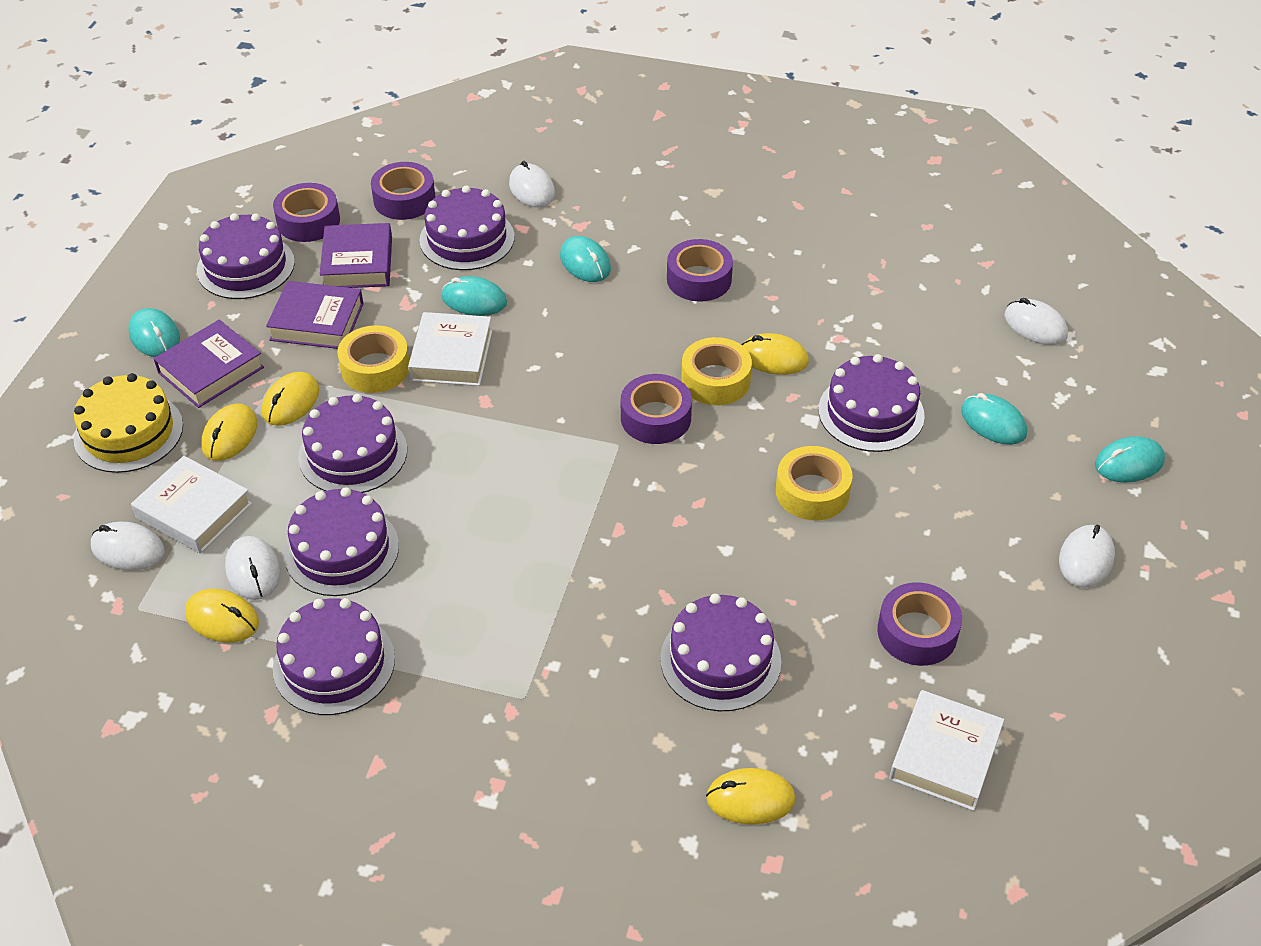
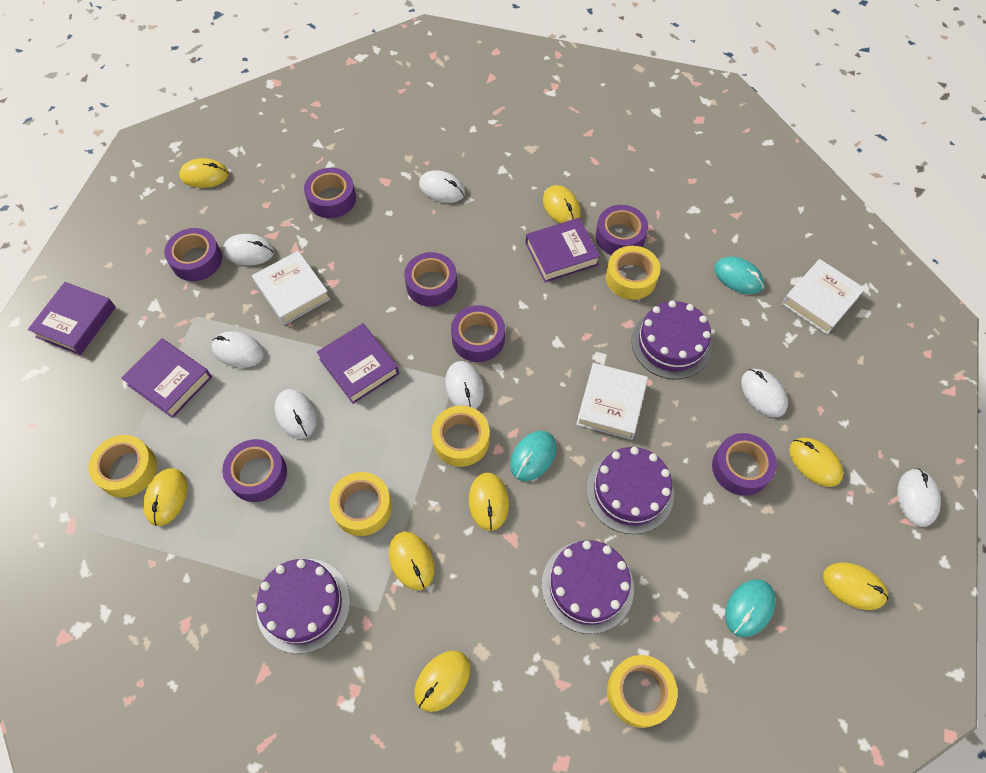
purple book: [153,320,264,408] [266,281,364,349] [320,223,392,288] = 3 -> [28,282,116,355] [121,338,212,418] [317,323,399,404] [526,218,600,282] = 4
purple cake: [197,213,295,299] [273,598,395,715] [284,487,399,596] [298,394,407,493] [419,186,515,270] [660,594,781,711] [818,354,925,452] = 7 -> [256,559,350,654] [542,540,634,634] [586,447,674,534] [631,300,712,379] = 4
purple tape: [273,183,340,242] [371,162,435,220] [621,374,692,444] [667,239,733,302] [877,582,962,666] = 5 -> [164,228,222,281] [222,439,287,502] [304,168,356,218] [404,252,457,307] [451,305,505,362] [595,205,648,255] [712,433,777,496] = 7
turquoise mouse: [128,308,180,357] [442,276,507,316] [560,236,611,282] [961,393,1027,445] [1095,436,1165,483] = 5 -> [510,431,556,481] [714,257,764,294] [725,579,776,637] = 3
white mouse: [91,521,165,570] [225,536,281,600] [509,161,555,207] [1005,298,1068,345] [1059,525,1115,588] = 5 -> [212,331,264,368] [223,234,274,265] [274,389,317,439] [419,170,465,203] [445,361,484,409] [741,369,788,417] [897,469,941,527] = 7
yellow cake: [74,373,183,473] = 1 -> none = 0
yellow mouse: [185,589,259,642] [201,403,257,461] [262,372,319,426] [706,768,795,825] [742,333,809,375] = 5 -> [143,468,187,526] [179,158,229,188] [389,531,435,590] [414,651,470,712] [469,472,509,531] [543,185,581,223] [789,437,843,487] [823,562,888,610] = 8
yellow tape: [337,325,409,393] [681,337,752,405] [776,446,853,521] = 3 -> [89,435,157,497] [329,472,392,536] [432,406,490,467] [606,246,660,300] [607,655,678,728] = 5

